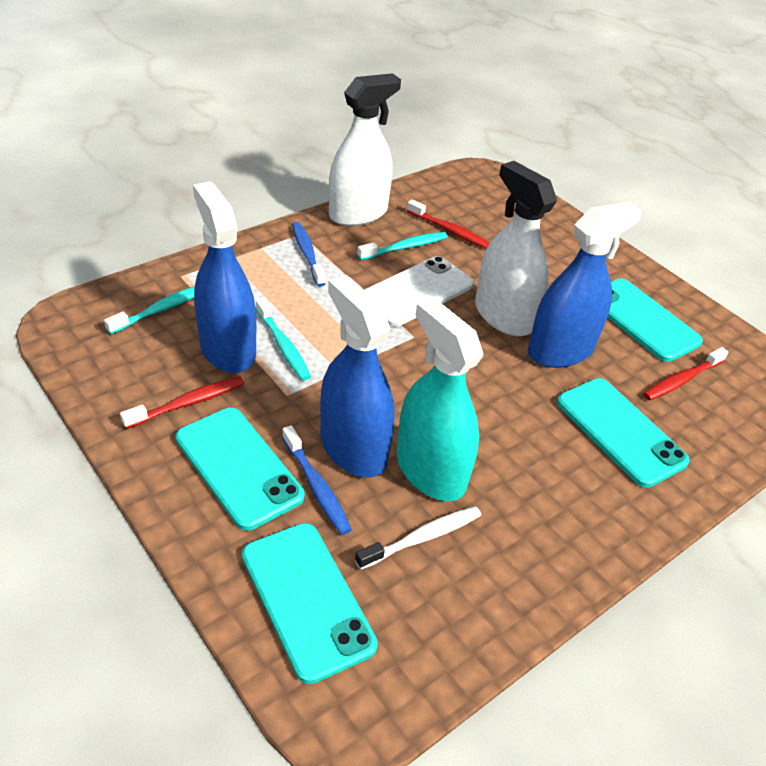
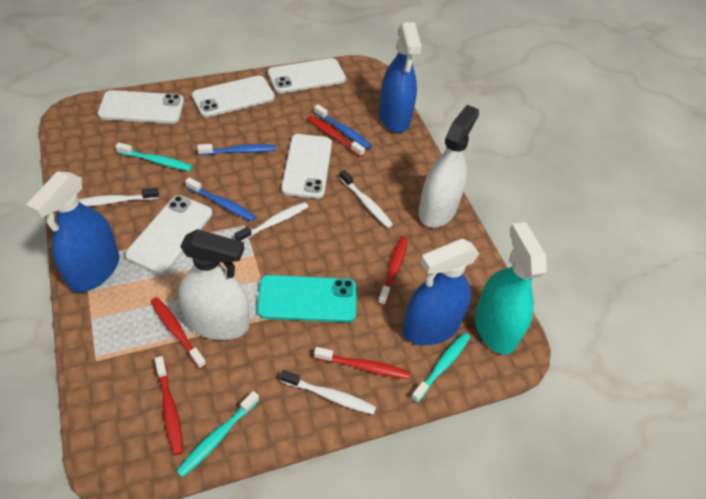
blue toothbrush: [282,425,352,535] [292,222,326,287] = 2 -> [185,178,256,221] [197,144,276,155] [314,104,372,149] = 3
red toothbrush: [120,376,244,429] [407,199,490,249] [643,347,728,401] = 3 -> [151,297,206,369] [155,356,183,455] [307,115,365,157] [314,347,410,379] [378,236,408,306] = 5
turquoise phone: [175,408,304,531] [242,523,378,684] [557,378,690,488] [607,278,703,362] = 4 -> [257,275,356,322] = 1
white phone: [365,256,473,327] = 1 -> [98,90,184,124] [125,195,212,274] [192,75,275,117] [268,58,346,93] [281,134,332,199] = 5
white toothbrush: [355,506,481,570] = 1 -> [79,188,159,207] [234,202,308,242] [280,370,376,415] [340,170,393,228] = 4

